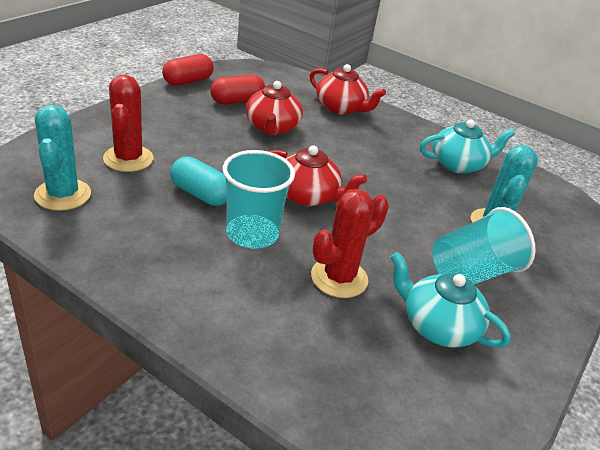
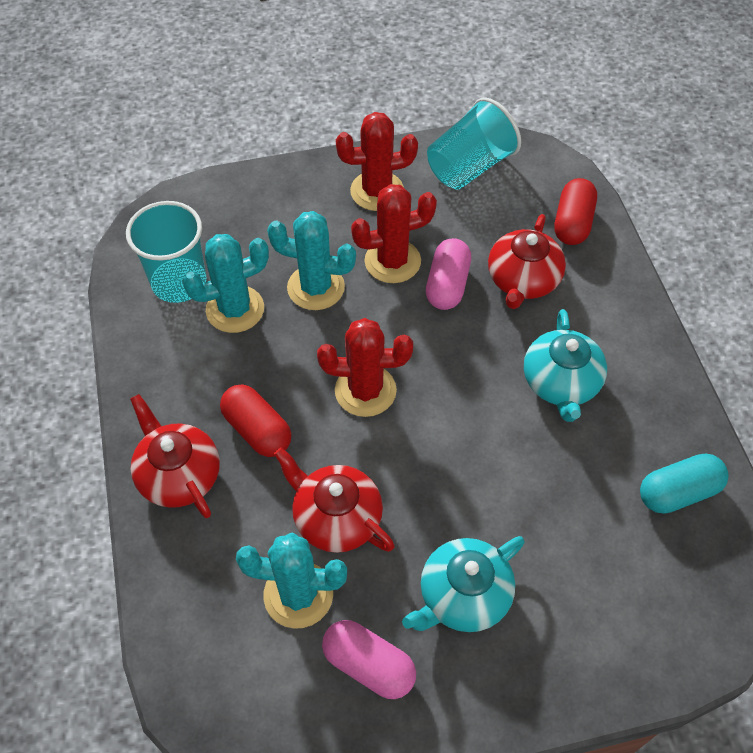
pink capsule: none = 0 -> [322,620,416,699] [426,238,471,310] = 2
red cactus: [103,75,153,172] [311,189,389,298] = 2 -> [317,318,413,417] [336,112,418,211] [351,184,437,283] = 3
turquoise cactus: [34,105,91,211] [471,145,538,223] = 2 -> [182,234,269,333] [236,533,347,629] [267,211,356,310] = 3

